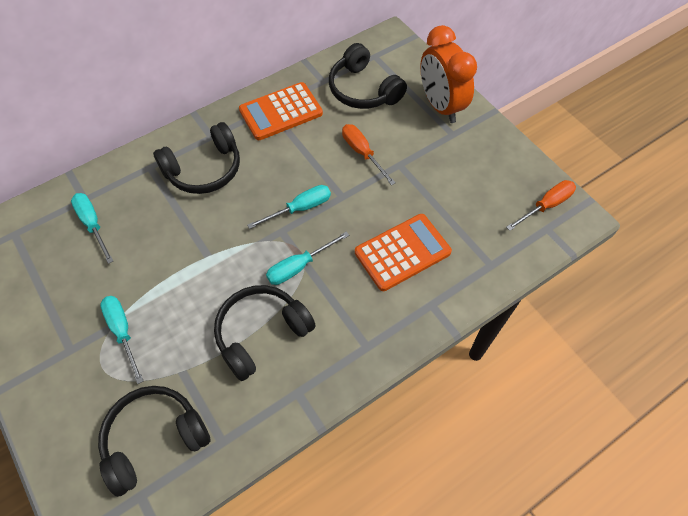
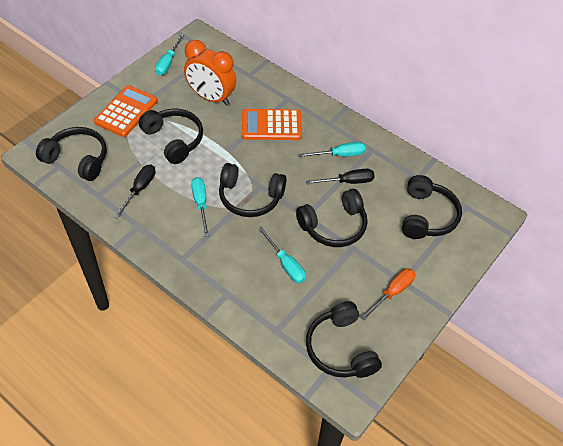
black headphones: [98,386,211,497] [153,122,240,194] [214,285,316,381] [329,43,407,109] = 4 -> [36,127,107,181] [139,108,203,164] [219,163,287,217] [296,189,368,247] [306,301,382,378] [402,175,462,239] = 6
black screwdriver: none = 0 -> [114,165,156,219] [306,169,375,184] = 2
orange screwdriver: [342,124,396,185] [506,180,576,231] = 2 -> [361,269,415,320] = 1

